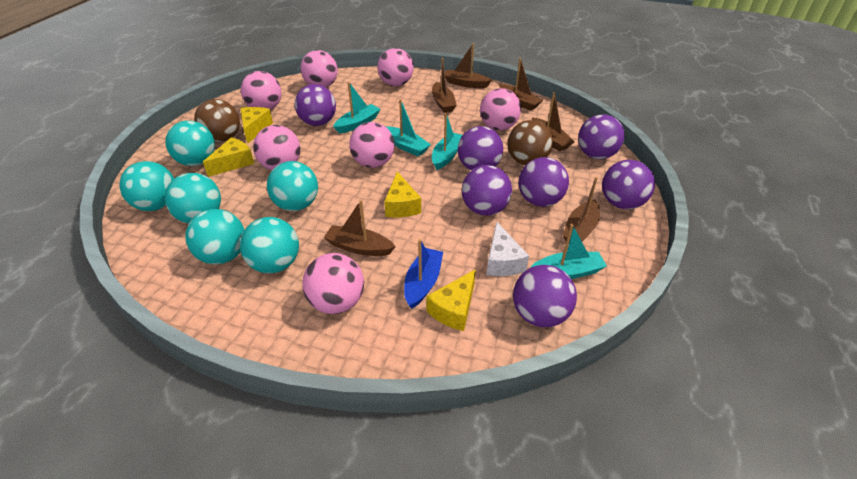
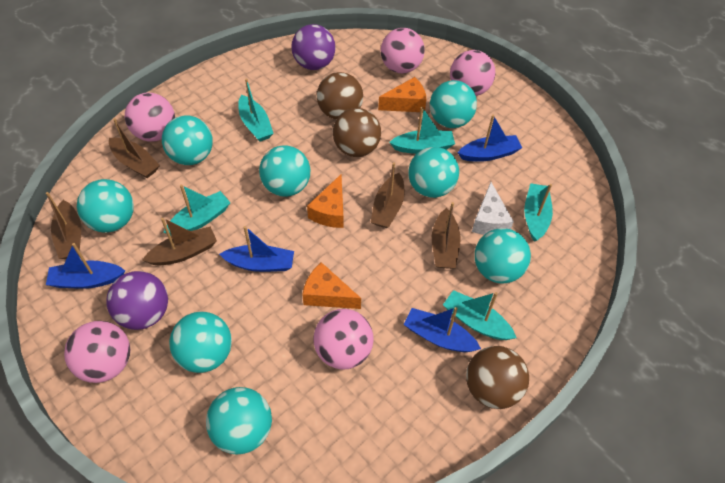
blue boat: [404,239,443,309] = 1 -> [46,243,125,289] [219,226,294,272] [403,307,481,352] [458,115,522,162] = 4
brown ball: [194,99,240,142] [507,120,553,165] = 2 -> [317,72,363,119] [333,108,381,157] [466,346,529,409] = 3
brown boat: [324,200,396,256] [432,58,457,113] [445,43,492,88] [499,58,543,111] [532,92,575,151] [563,177,600,242] = 6 -> [46,192,81,259] [109,118,160,178] [142,218,217,266] [371,162,405,228] [432,202,461,269] = 5
orange cheese: none = 0 -> [302,262,361,309] [307,174,343,228] [378,77,427,112] = 3
pink ball: [241,71,281,110] [253,125,301,170] [300,50,338,87] [302,253,364,314] [349,122,395,168] [377,48,414,86] [480,88,521,131] = 7 -> [64,321,130,383] [125,93,175,142] [313,309,374,370] [381,28,425,73] [450,50,496,96] = 5
purple ball: [295,84,336,126] [458,126,503,170] [462,165,512,216] [513,265,577,327] [519,157,569,207] [578,114,625,159] [602,160,655,209] = 7 -> [106,271,168,330] [291,24,336,70] = 2
turquoise ball: [119,161,174,211] [165,173,221,224] [166,121,215,166] [186,209,244,265] [240,217,299,273] [267,161,318,211] = 6 -> [77,179,134,233] [162,115,213,165] [169,311,232,373] [206,387,272,454] [259,145,310,197] [408,147,459,198] [430,80,477,128] [475,228,531,283] = 8
turquoise boat: [333,82,381,133] [386,99,431,157] [432,113,462,170] [530,224,607,279] = 4 -> [164,185,231,236] [238,79,274,142] [389,107,455,154] [443,290,516,340] [524,183,553,242] = 5
yellow cheese: [203,137,254,177] [240,107,273,144] [384,171,421,217] [426,269,476,331] = 4 -> none = 0

